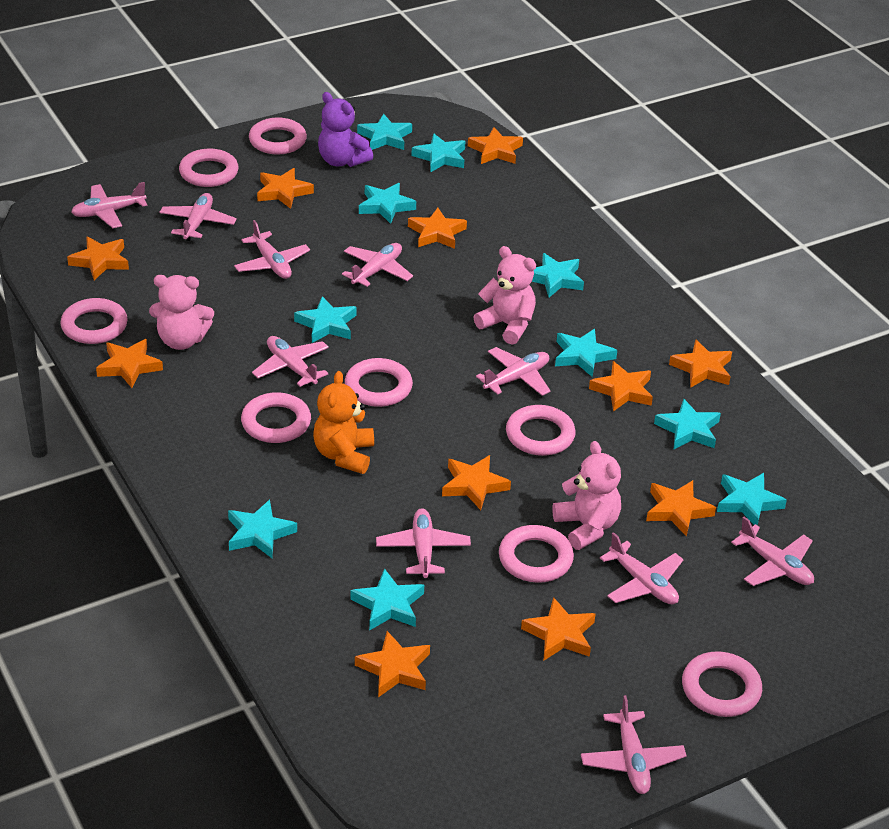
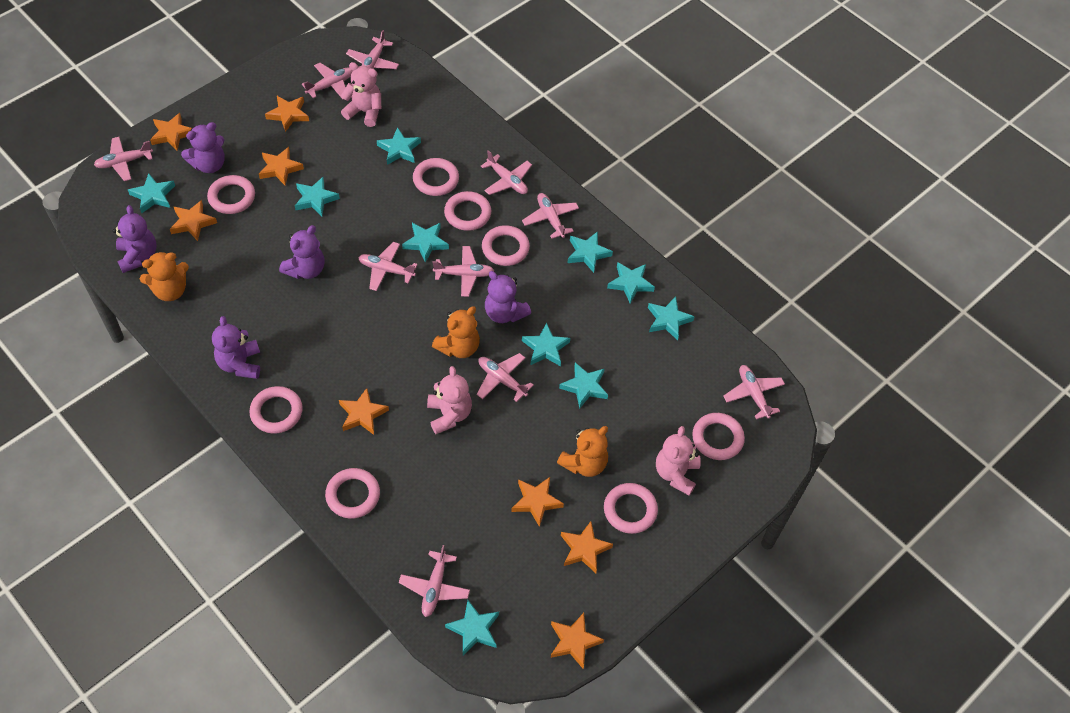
orange star: [67,237,129,280] [96,339,163,388] [257,168,314,209] [355,631,430,697] [408,208,467,249] [442,455,511,510] [468,127,523,164] [521,597,596,660] [589,361,653,411] [646,480,716,537] [669,340,732,388] = 11 -> [150,113,192,150] [170,200,217,241] [259,147,304,186] [265,96,309,132] [339,388,389,435] [511,477,564,527] [551,613,604,668] [561,521,613,573] = 8
orange teddy bear: [313,371,374,474] = 1 -> [140,251,189,301] [432,306,480,358] [557,426,608,477] = 3
purple teddy bear: [318,92,373,167] = 1 -> [113,205,157,273] [181,122,225,173] [212,316,260,379] [279,225,324,279] [485,271,531,323] = 5

